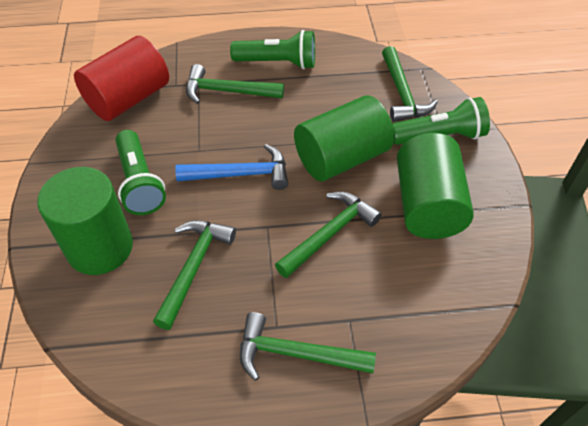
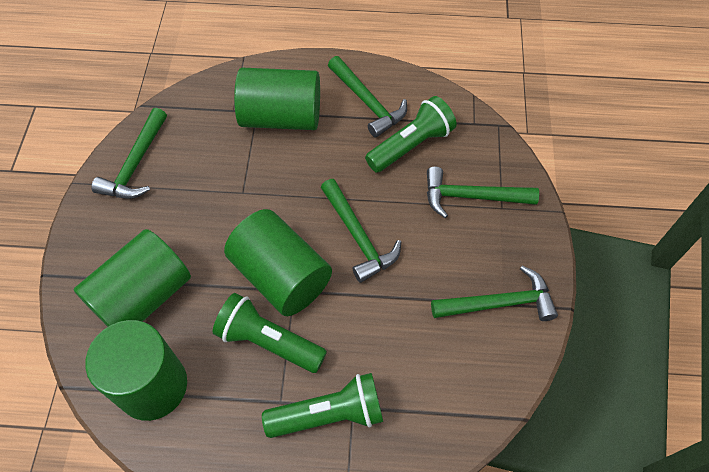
blue hammer: [175,144,288,190] = 1 -> none = 0
green cylinder: [37,167,133,275] [294,95,394,182] [397,133,474,239] = 3 -> [74,229,191,327] [85,320,187,421] [224,209,332,316] [234,68,320,130] = 4
red cylinder: [74,36,169,121] = 1 -> none = 0

